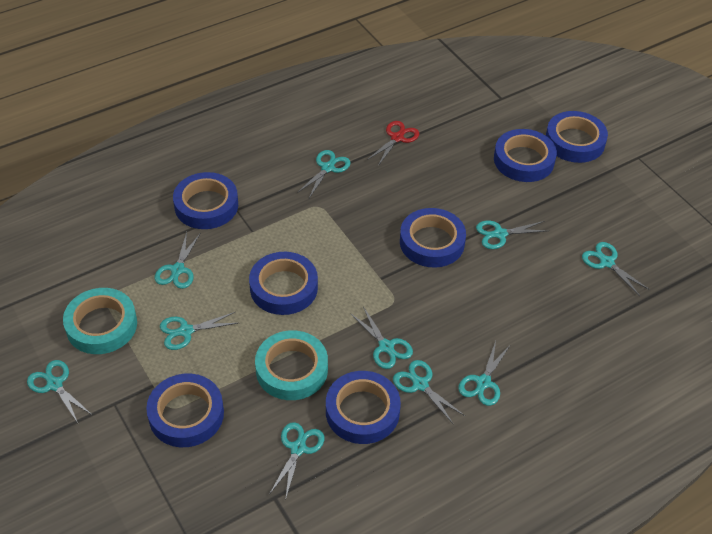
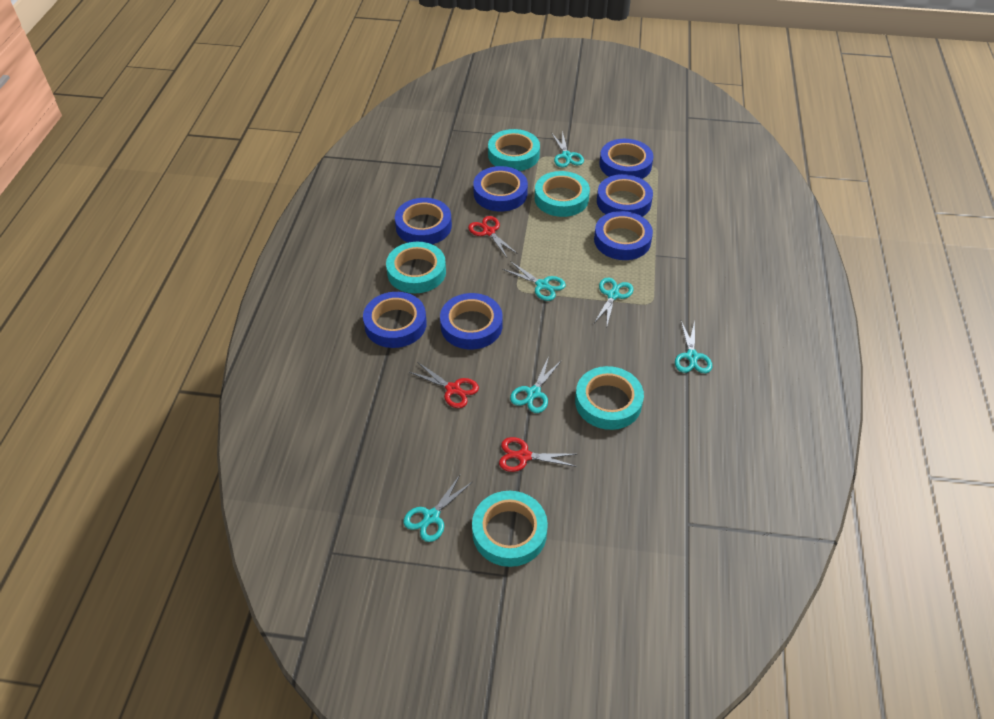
red scissors: [367,121,419,166] = 1 -> [409,362,479,408] [468,216,518,257] [499,437,577,472] = 3
turquoise scissors: [27,360,92,423] [155,232,201,289] [160,312,238,350] [269,422,324,501] [297,150,350,198] [350,307,413,369] [393,360,465,425] [458,341,511,406] [476,221,548,249] [582,242,650,296] = 10 -> [403,474,472,542] [502,261,566,301] [510,356,562,413] [552,131,584,168] [594,278,634,325] [675,320,712,373] = 6
turquoise tape: [63,288,137,354] [255,330,328,400] = 2 -> [386,242,446,293] [472,491,548,567] [488,129,540,171] [535,171,590,217] [575,366,644,430] = 5

